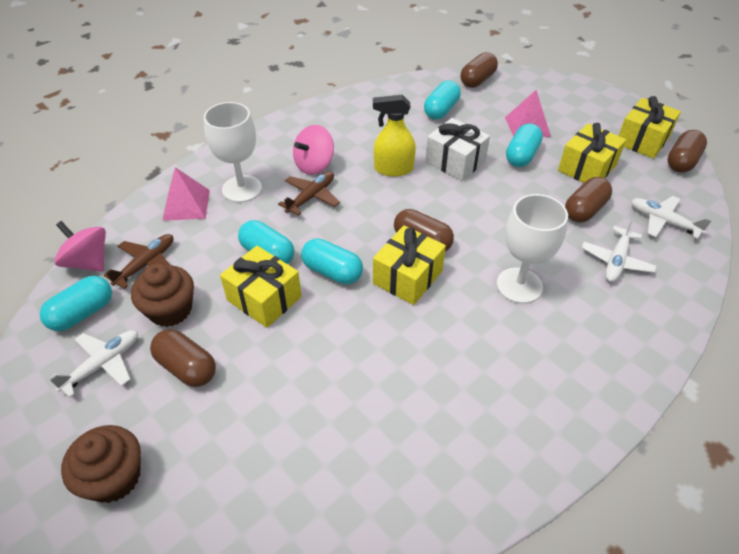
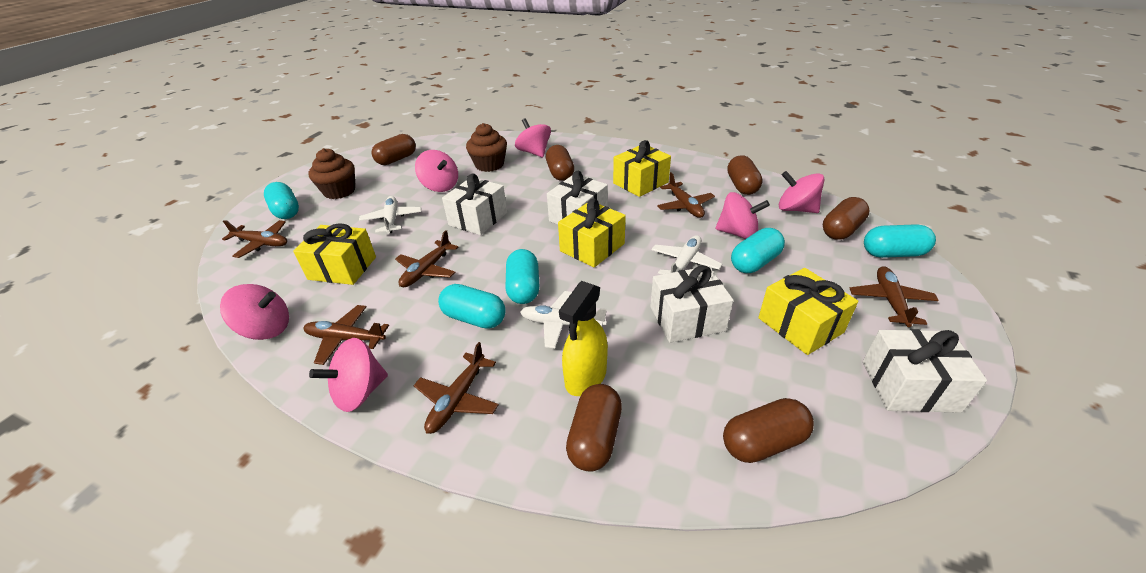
brown capsule: [150,329,216,387] [394,209,454,252] [460,52,498,88] [565,177,612,223] [667,130,707,173] = 5 -> [371,134,416,165] [546,145,574,181] [566,384,622,472] [723,398,814,463] [727,155,763,195] [823,197,870,240] = 6
brown plane: [104,234,173,289] [278,171,340,216] = 2 -> [222,220,287,258] [304,305,389,365] [395,230,458,287] [413,342,499,434] [657,172,715,218] [850,266,939,327] = 6
pink pyramid: [162,167,210,221] [505,90,551,137] = 2 -> none = 0
pink spinning top: [54,221,106,272] [293,125,334,175] = 2 -> [220,284,289,340] [309,338,388,412] [415,150,458,192] [515,118,551,157] [716,192,770,239] [779,171,824,213] = 6
white gift: [425,118,490,181] = 1 -> [442,174,507,235] [547,171,608,224] [650,265,733,343] [863,329,987,413] = 4
white goblet: [204,102,262,203] [497,194,568,304] = 2 -> none = 0

